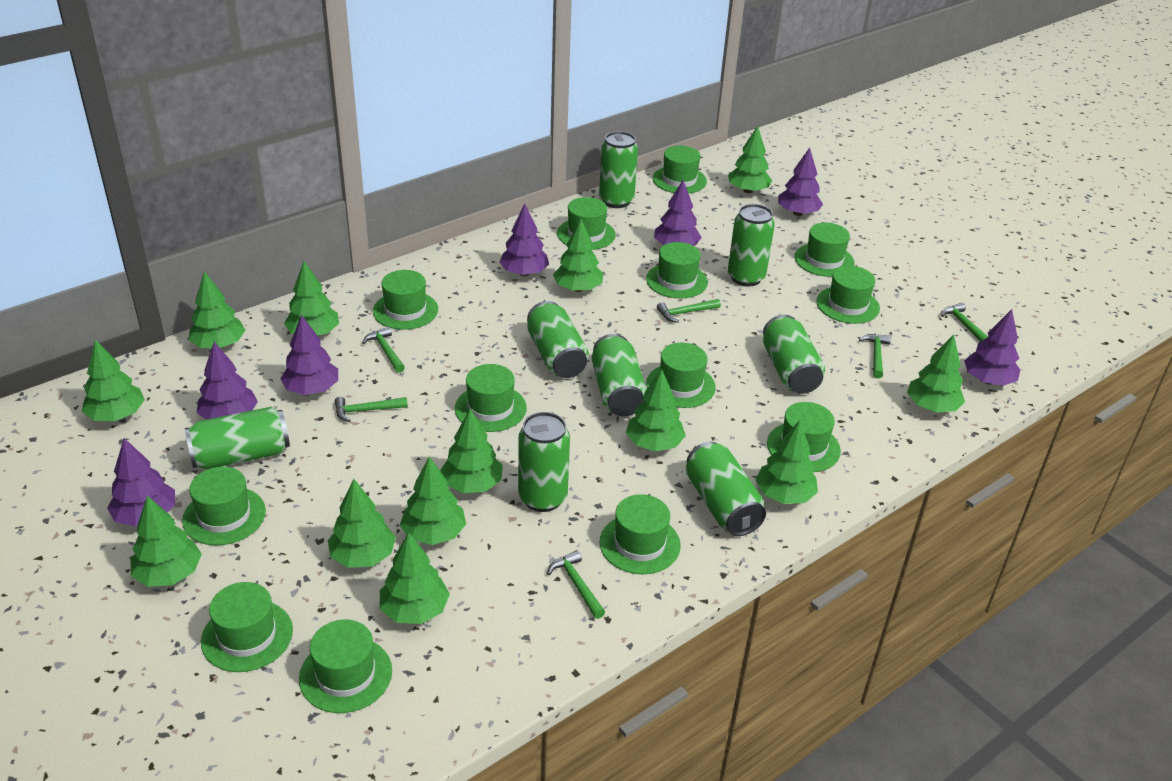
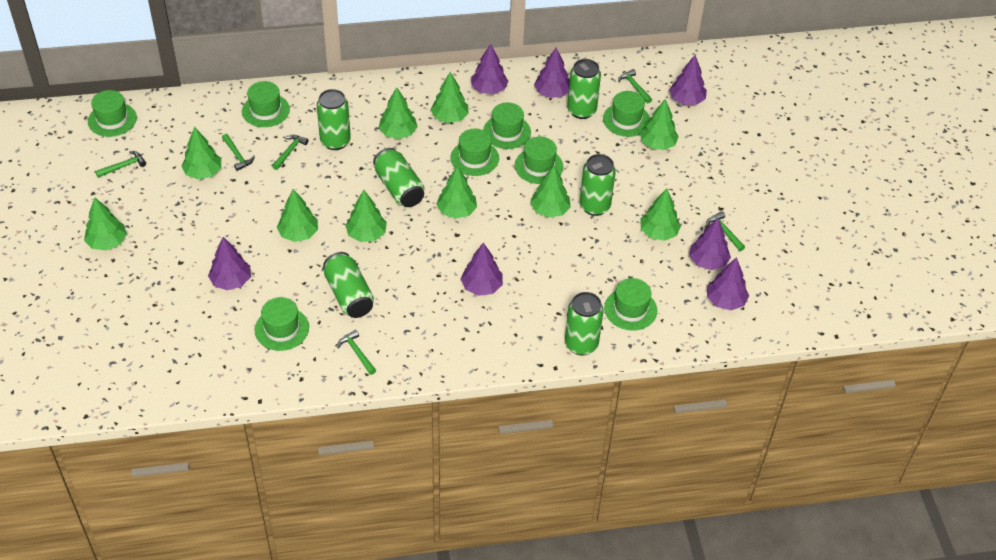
green can: [185,407,290,469] [518,412,570,512] [527,301,589,378] [592,334,647,416] [599,131,638,208] [686,442,766,536] [728,204,775,286] [763,315,825,394] = 8 -> [317,89,351,150] [323,252,374,318] [373,148,424,207] [565,292,603,356] [567,59,601,119] [580,154,616,216] = 6
green hat: [182,467,266,546] [201,582,293,672] [299,620,392,713] [373,270,438,330] [455,364,527,432] [557,197,616,250] [599,494,680,574] [646,242,708,299] [646,343,716,408] [653,146,707,194] [767,402,841,472] [795,223,855,277] [816,266,880,324] = 13 -> [88,90,137,137] [242,81,290,127] [255,297,309,351] [450,129,499,176] [483,102,531,149] [515,136,563,184] [603,91,650,137] [604,278,657,331] = 8
green tree: [82,339,145,421] [131,496,202,587] [188,271,245,349] [284,261,339,336] [328,479,396,568] [380,532,450,624] [400,457,466,545] [440,409,503,493] [553,219,603,292] [626,370,686,451] [728,126,772,193] [756,420,818,504] [907,334,965,412] = 13 -> [84,197,127,250] [181,127,221,179] [277,189,318,242] [345,190,387,242] [379,87,418,139] [430,72,468,123] [436,166,477,219] [530,166,570,218] [640,99,679,150] [640,188,681,241] = 10

